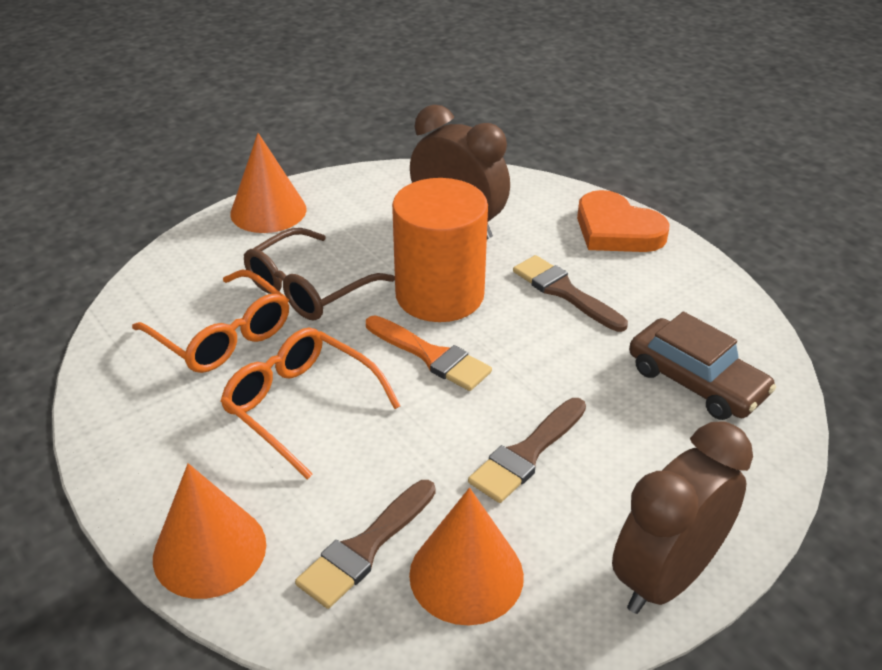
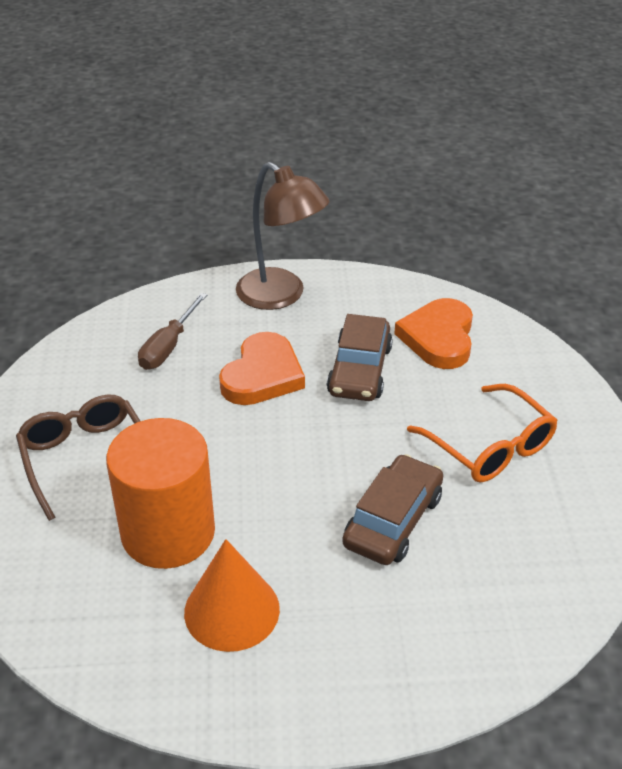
brown brush: [295,480,436,609] [468,398,586,503] [513,255,628,332] = 3 -> none = 0
brown car: [629,312,776,420] = 1 -> [327,314,393,401] [342,454,443,565] = 2
brown clock: [410,105,510,239] [612,421,753,614] = 2 -> none = 0
brown lamp: none = 0 -> [236,162,330,310] = 1
brown screwdriver: none = 0 -> [138,293,207,370] = 1
orange brush: [366,315,492,391] = 1 -> none = 0
orange cone: [153,463,266,599] [230,133,307,233] [409,488,524,625] = 3 -> [184,539,280,652] = 1
orange glasses: [132,270,289,373] [220,328,401,480] = 2 -> [407,384,558,483] = 1
orange heart: [577,190,669,252] = 1 -> [219,332,305,405] [395,298,473,369] = 2

